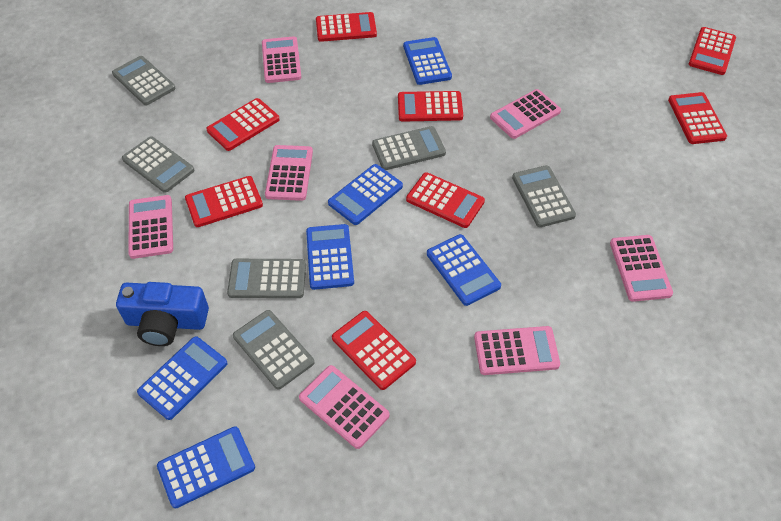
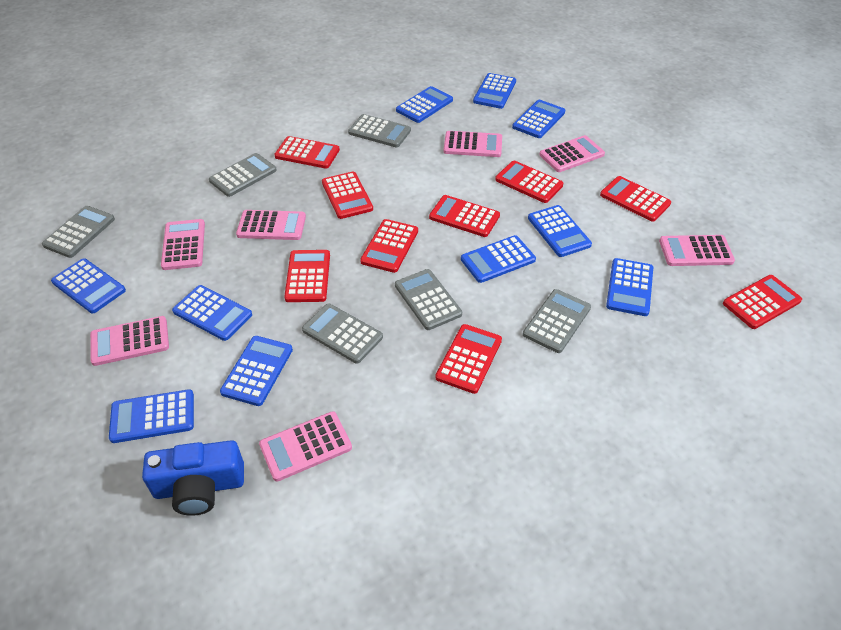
blue calculator: [137,336,228,420] [157,426,255,508] [306,224,354,290] [328,164,403,225] [403,37,452,85] [427,234,501,306] = 6 -> [51,258,126,313] [109,389,194,443] [172,285,252,341] [220,336,293,406] [396,86,453,123] [461,235,536,283] [473,73,516,109] [512,100,565,138] [528,205,592,257] [606,258,653,316] = 10
red calculator: [185,176,263,227] [206,98,280,151] [316,12,377,42] [332,311,416,390] [398,91,463,122] [406,172,485,228] [668,92,727,144] [689,27,736,75] = 8 -> [274,136,340,169] [284,250,330,302] [322,172,373,219] [360,219,418,273] [429,195,500,237] [435,324,502,394] [495,161,563,203] [600,176,671,222] [723,275,802,329] = 9

